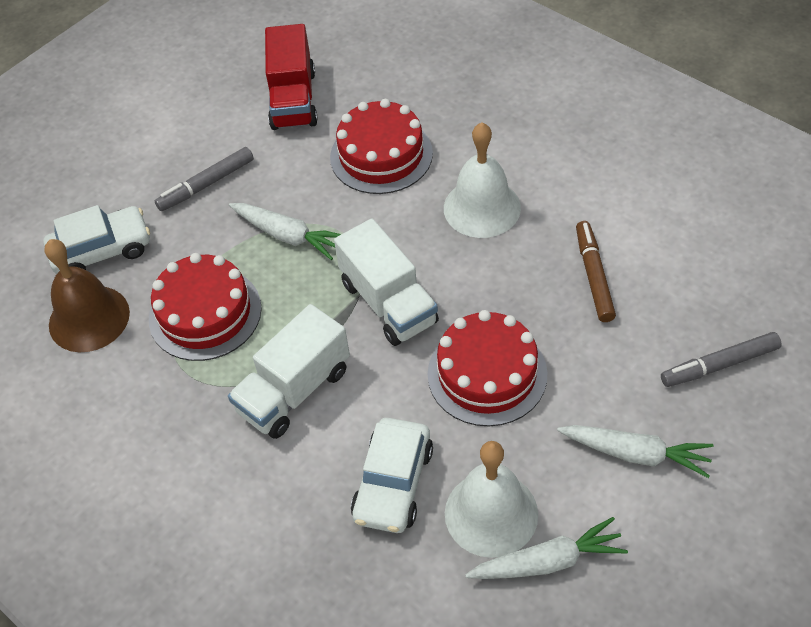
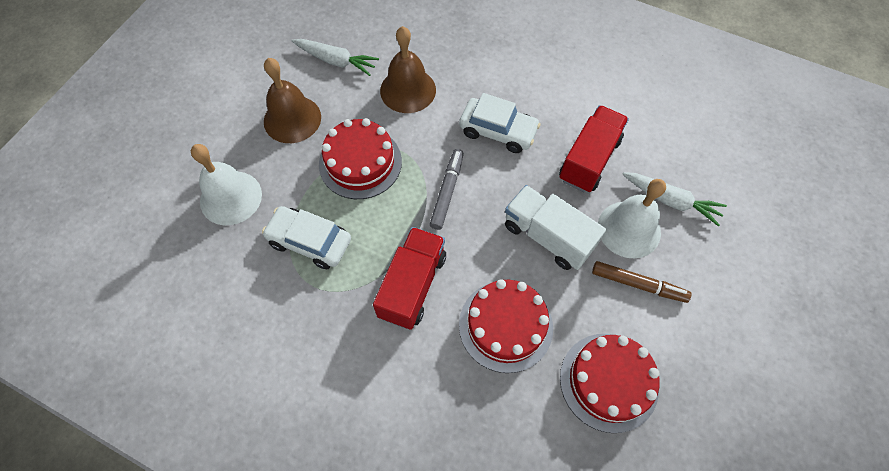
brown bell: [45,239,130,352] = 1 -> [264,58,321,143] [380,26,436,113] = 2
grey marker: [155,147,254,211] [661,332,782,387] = 2 -> [430,149,464,230] = 1
red truck: [265,24,318,130] = 1 -> [373,227,446,330] [559,105,629,193] = 2
white carrot: [229,203,341,260] [465,517,628,579] [557,425,714,478] = 3 -> [291,39,379,76] [622,172,727,227] = 2
white truck: [228,304,350,439] [334,218,439,346] = 2 -> [505,185,606,270] = 1

